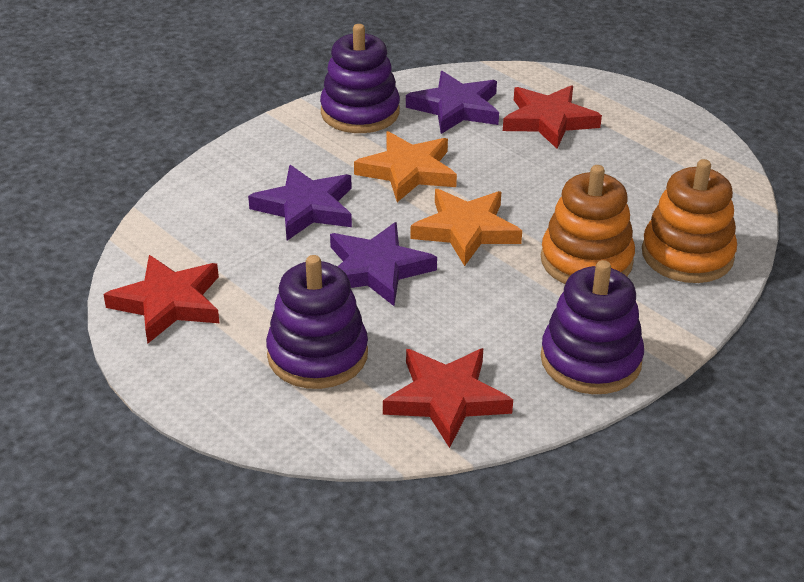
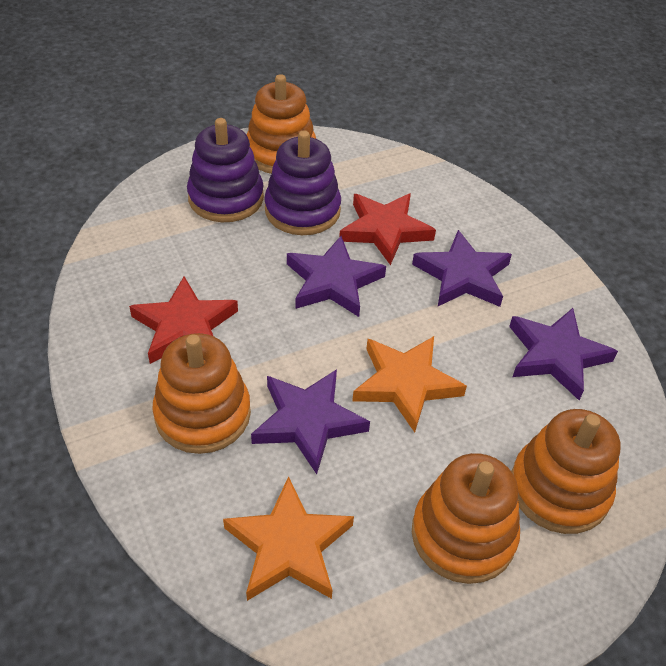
orange stacking toy: [541,165,635,284] [642,159,737,283] = 2 -> [152,333,251,454] [247,74,316,174] [412,453,520,584] [511,409,620,534] = 4
purple stacking toy: [266,255,368,389] [320,24,400,133] [541,260,644,394] = 3 -> [187,118,264,222] [264,130,341,235] = 2
purple star: [248,165,352,240] [330,222,437,306] [406,71,499,134] = 3 -> [251,369,370,474] [287,236,386,317] [412,230,512,307] [509,308,618,400] = 4
red star: [103,255,219,343] [383,348,513,448] [503,85,602,149] = 3 -> [129,277,238,364] [339,193,436,265] = 2

